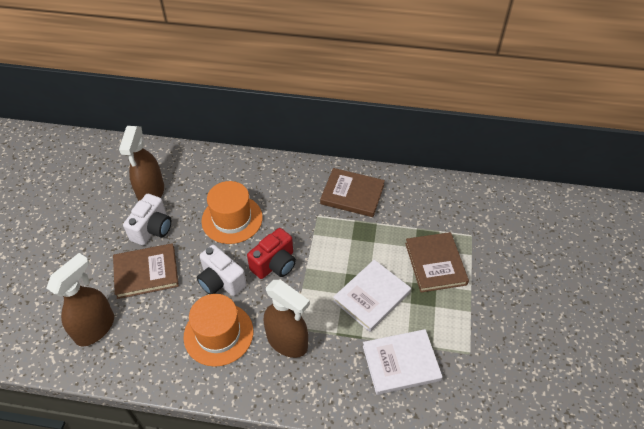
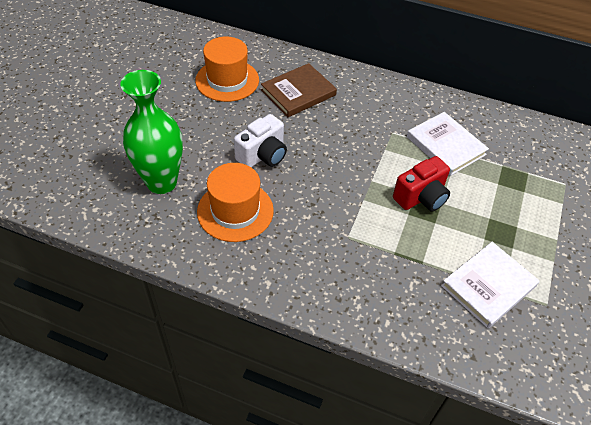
brown book: [113,243,179,299] [320,168,385,217] [405,232,469,293] = 3 -> [261,63,337,117] = 1
brown spray bottle: [46,253,114,347] [119,126,164,201] [264,280,310,358] = 3 -> none = 0
green vase: none = 0 -> [120,70,183,194] = 1
white camera: [123,194,172,245] [197,245,247,296] = 2 -> [234,114,287,167] = 1

